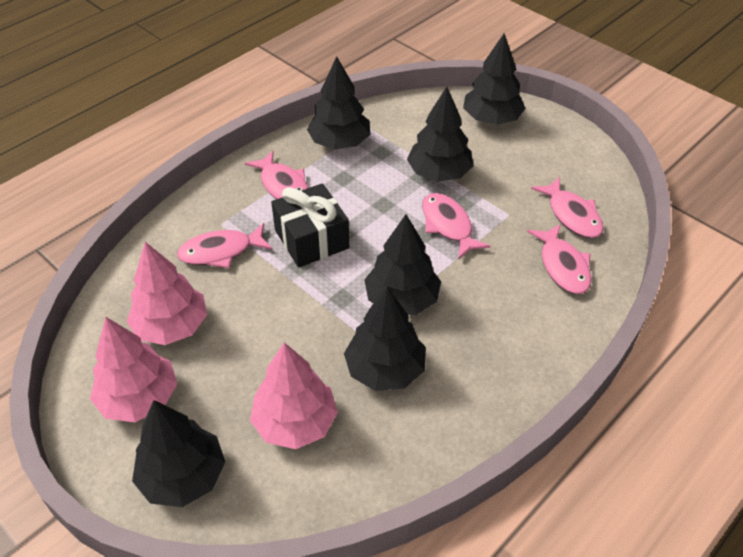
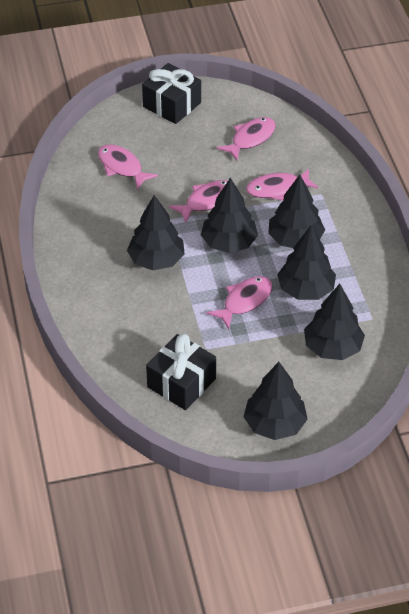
black gift: [271,183,349,268] = 1 -> [142,63,201,124] [146,334,216,410] = 2
pink tree: [90,317,177,422] [127,242,207,345] [250,342,338,449] = 3 -> none = 0

